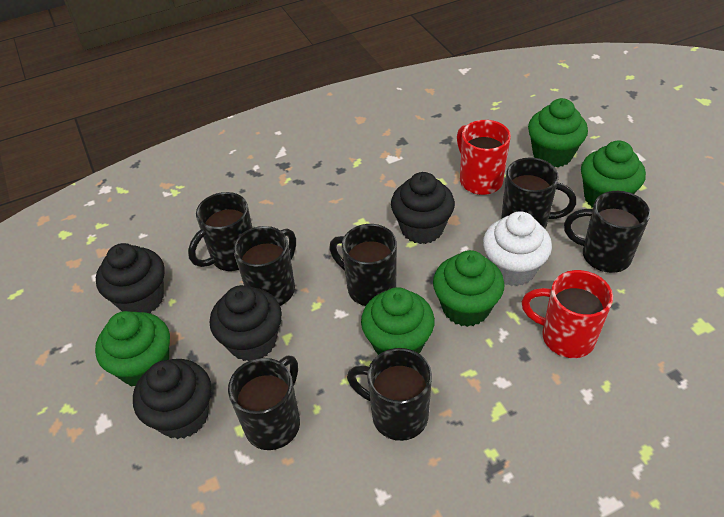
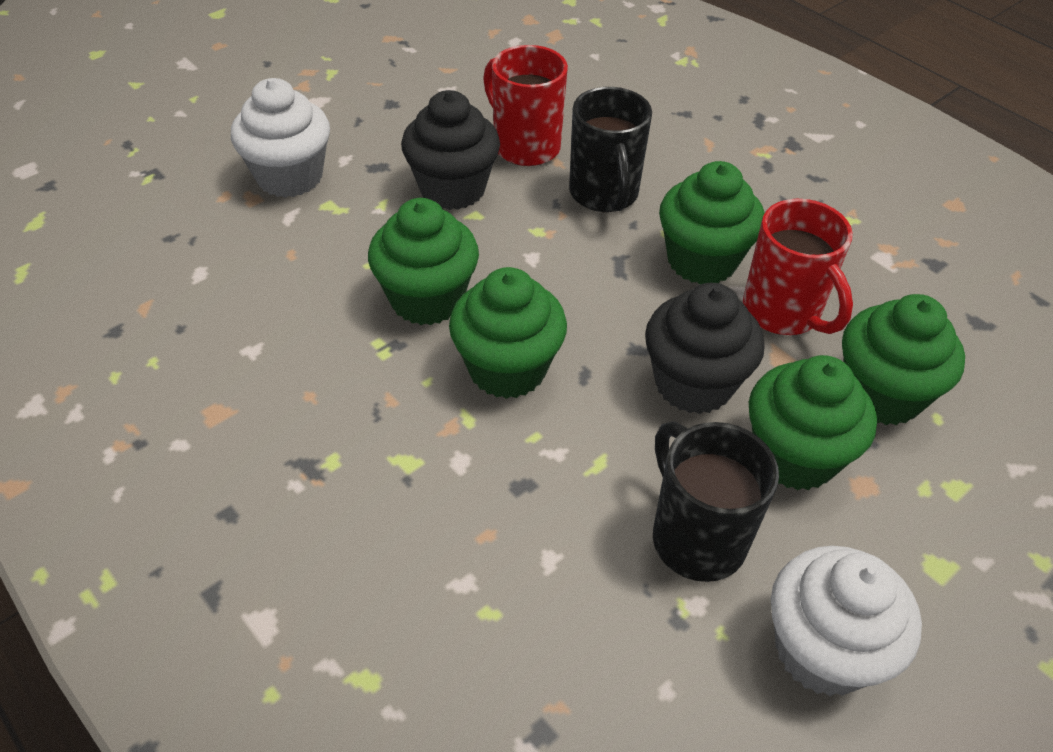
black cupcake: [96,243,165,313] [133,359,211,439] [210,285,282,361] [391,172,455,244] = 4 -> [401,90,500,210] [645,283,765,414] = 2
black mug: [188,192,252,271] [228,356,300,450] [233,226,296,306] [329,224,397,306] [347,348,432,441] [501,157,576,228] [564,191,650,273] = 7 -> [569,87,652,212] [653,421,779,582] = 2
white cupcake: [483,211,552,286] = 1 -> [231,78,330,198] [771,546,922,696] = 2

